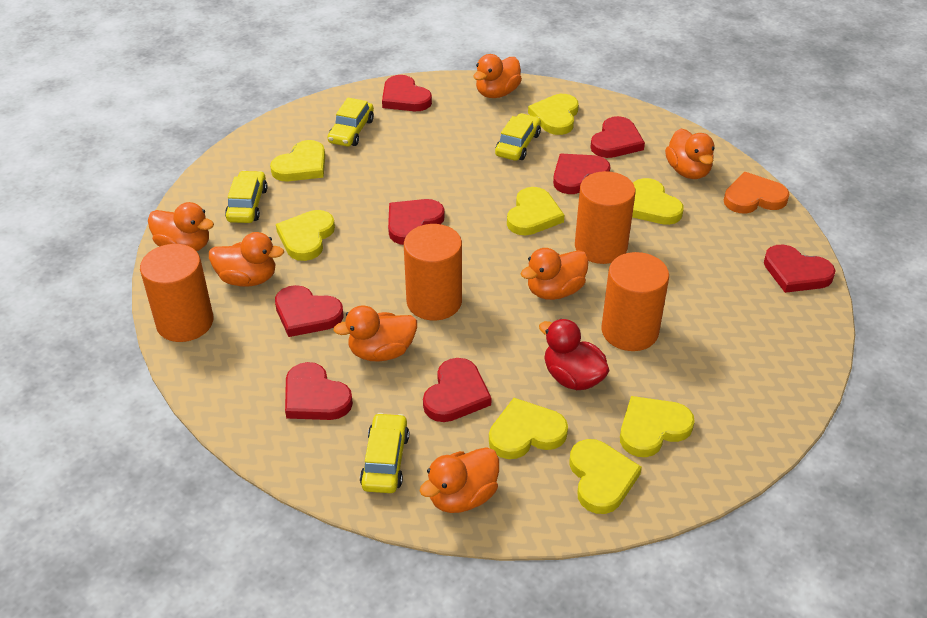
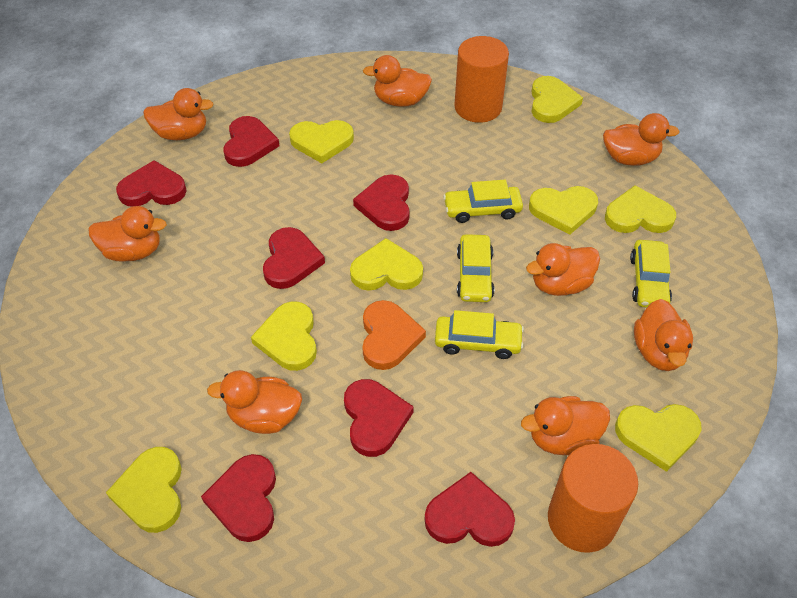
orange cylinder: [140,244,213,342] [404,224,462,320] [575,171,635,264] [602,252,669,351] = 4 -> [455,36,509,123] [548,444,638,553] = 2
orange duck: [148,202,214,251] [209,232,284,287] [333,305,417,362] [419,447,499,513] [474,54,522,98] [521,248,589,300] [665,129,714,179] = 7 -> [88,206,167,261] [143,88,214,140] [207,370,302,434] [363,55,432,107] [521,396,610,455] [526,243,600,296] [603,113,680,166] [634,299,693,371] = 8
red duck: [539,319,610,390] = 1 -> none = 0
red heart: [275,285,344,337] [285,362,353,420] [382,75,432,111] [388,199,445,245] [423,358,491,422] [553,154,610,194] [590,116,645,158] [764,245,836,293] = 8 -> [116,160,186,207] [201,454,276,542] [223,116,279,167] [263,227,325,289] [344,379,414,457] [353,174,409,231] [425,472,515,547] = 7

